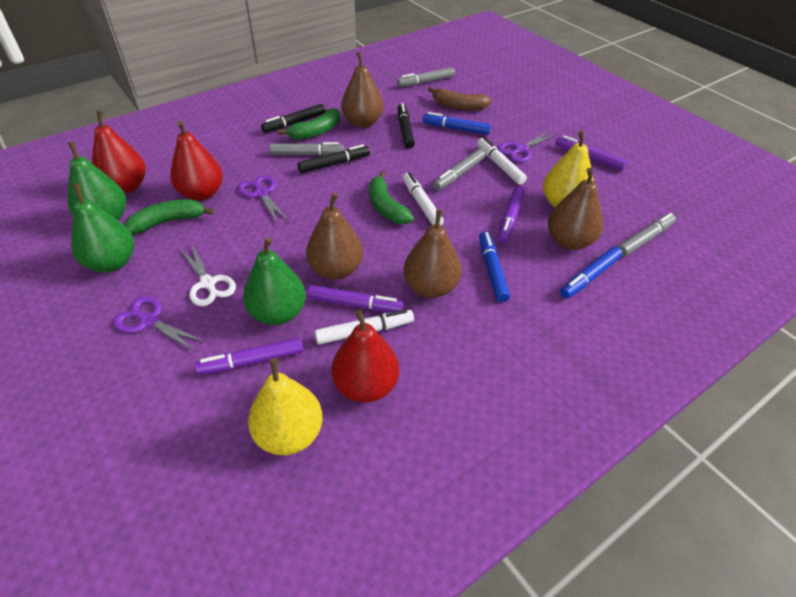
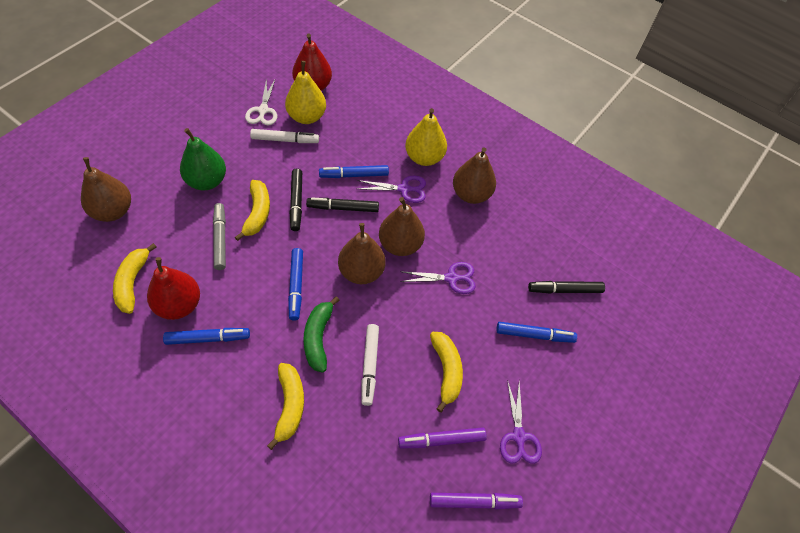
blue marker: [422,112,491,135] [479,231,510,302] [560,246,622,299] = 3 -> [163,328,250,345] [288,248,303,321] [319,165,389,178] [496,322,577,343] = 4
brown banana: [428,87,492,110] = 1 -> none = 0
green banana: [125,199,214,234] [278,108,340,140] [369,171,414,224] = 3 -> [303,296,340,373] = 1
green pear: [68,141,126,220] [71,183,134,272] [243,237,306,325] = 3 -> [180,128,226,190] = 1
grey marker: [270,142,344,156] [397,67,455,87] [433,149,485,190] [618,213,676,257] = 4 -> [213,203,226,270] = 1
purple marker: [194,337,303,375] [307,285,403,312] [497,186,525,243] [555,135,627,170] = 4 -> [398,427,487,449] [430,493,523,509] = 2
red pear: [92,110,146,193] [170,121,223,201] [331,309,399,403] = 3 -> [147,257,200,320] [292,33,332,91] = 2
white marker: [315,309,414,345] [403,172,444,226] [477,137,527,185] = 3 -> [250,129,319,143] [361,324,379,406] = 2
yellow banana: none = 0 -> [113,243,157,314] [235,180,270,241] [267,363,304,450] [430,332,463,412] = 4

